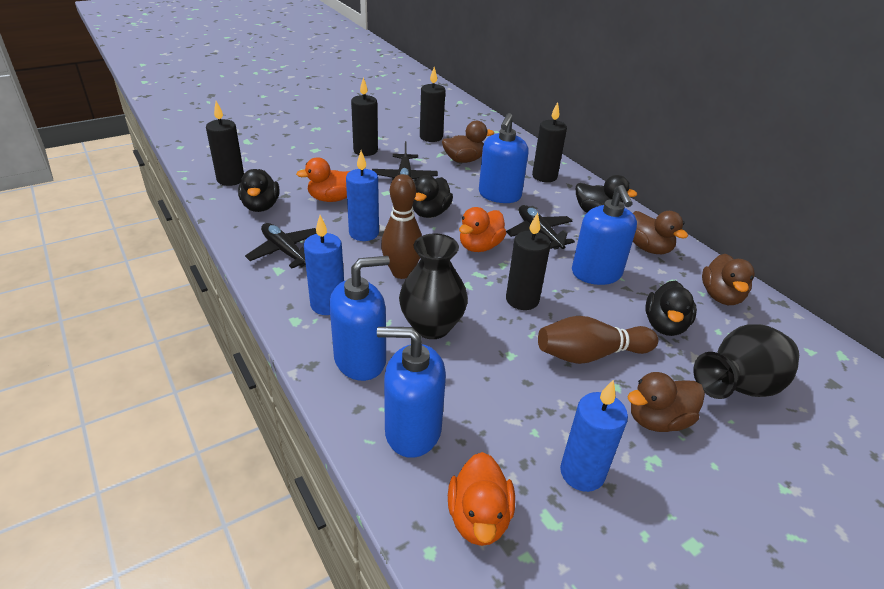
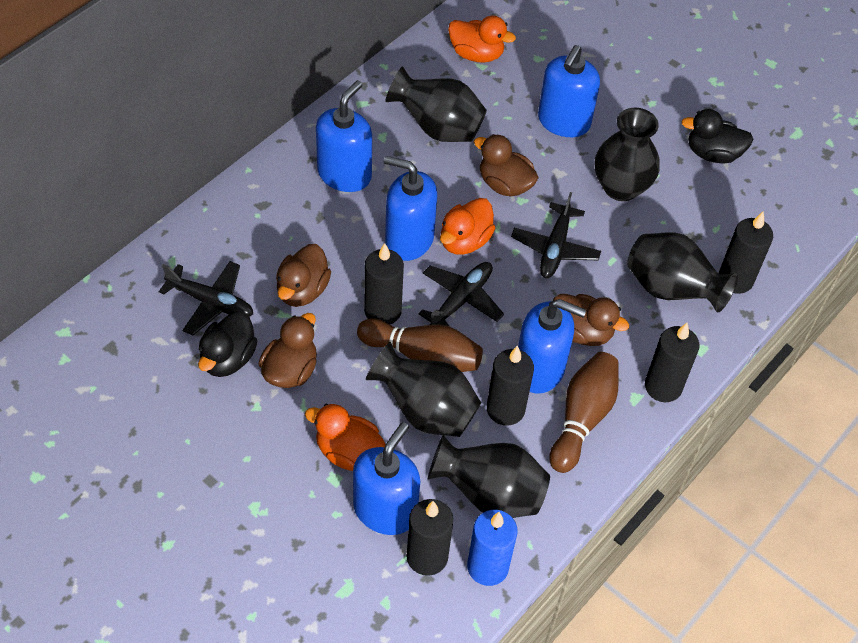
black duck: [238,169,279,212] [412,175,453,218] [576,175,637,213] [645,281,697,336] = 4 -> [198,311,257,377] [681,109,753,164] = 2
black vase: [399,233,468,339] [693,324,799,399] = 2 -> [366,342,481,437] [385,66,487,142] [428,435,550,518] [595,108,660,201] [627,233,738,313] = 5
blue candle: [304,215,344,315] [346,151,379,241] [560,380,628,492] = 3 -> [467,510,518,586] = 1
blue soap dispenser: [329,256,390,381] [377,327,446,458] [479,113,529,203] [572,185,637,285] = 4 -> [316,81,372,192] [353,422,420,535] [384,156,437,261] [518,299,586,394] [538,45,600,137] = 5

